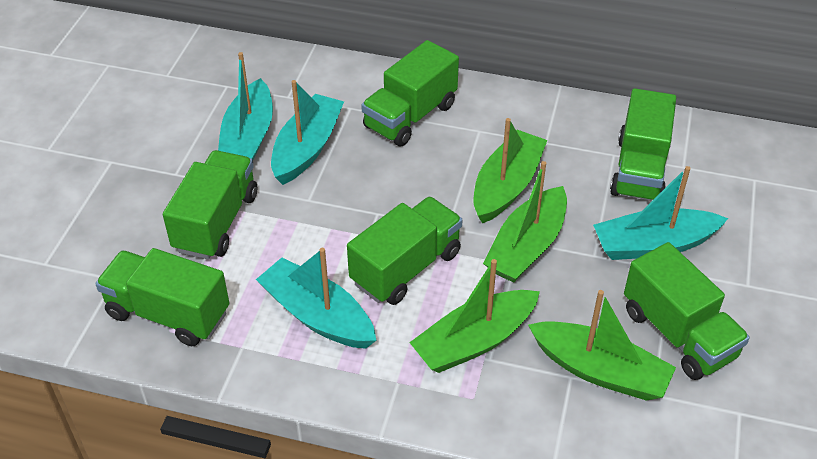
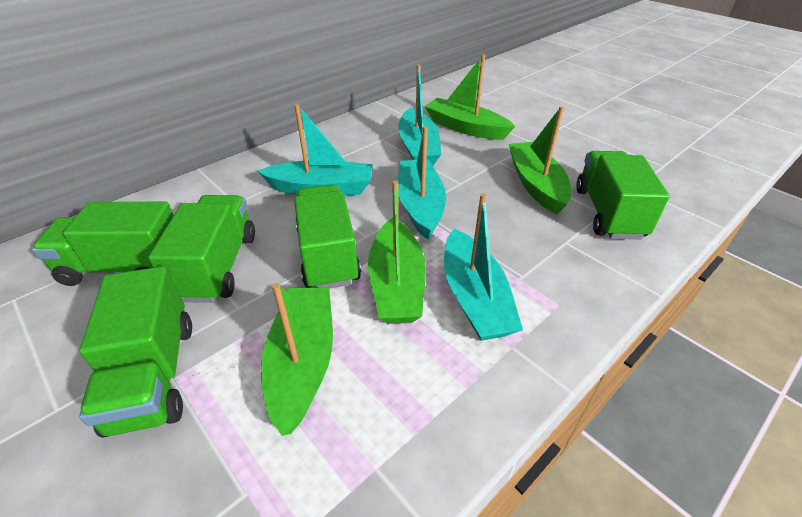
green truck: [95,248,229,347] [163,150,257,259] [347,197,462,305] [361,40,459,146] [610,88,676,200] [624,242,750,380] = 6 -> [32,202,174,286] [79,266,192,438] [148,195,255,303] [294,185,361,289] [576,151,670,239] = 5

